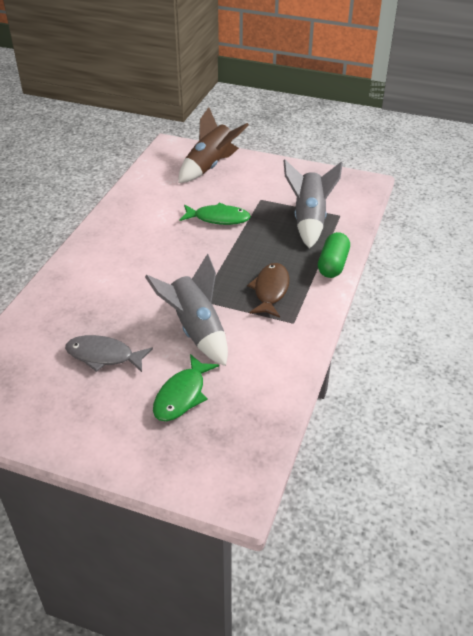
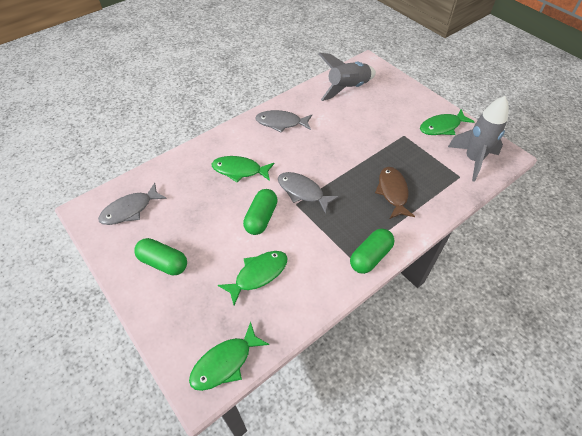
brown rocket: [178,107,249,183] = 1 -> none = 0
green capsule: [318,232,350,278] = 1 -> [134,238,187,275] [243,189,278,235] [350,229,395,274] = 3
green fish: [153,354,219,421] [179,203,251,225] = 2 -> [189,322,269,391] [212,156,274,182] [218,251,287,305] [420,109,474,135] = 4
grey fish: [65,335,153,372] = 1 -> [98,183,167,225] [255,110,312,133] [278,172,339,214] = 3

